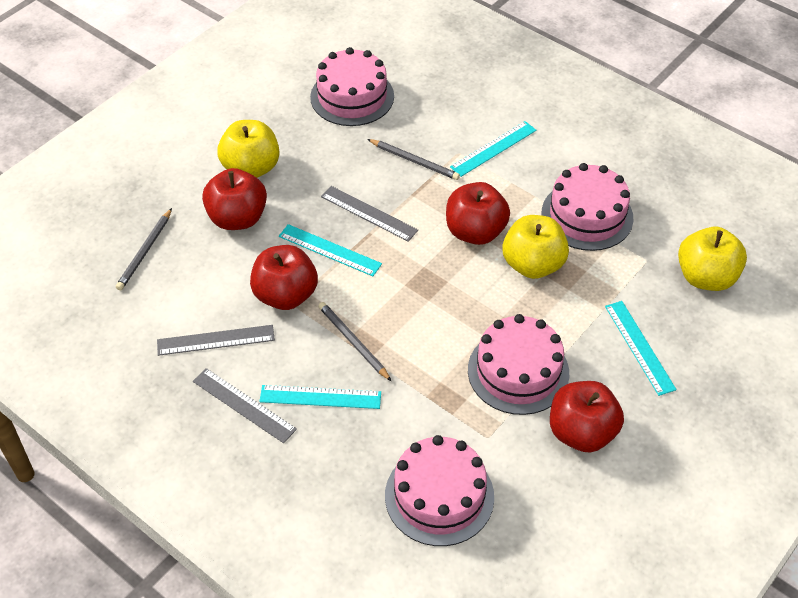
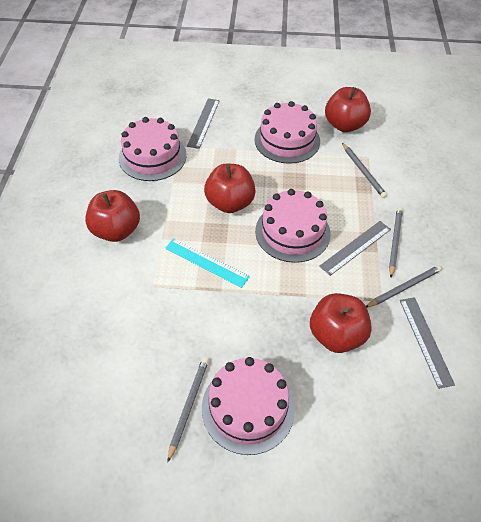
grey pencil: [116,208,172,290] [318,302,391,381] [368,139,460,180] = 3 -> [168,357,209,462] [342,143,387,198] [366,265,442,308] [389,207,403,278] = 4
turquoise ruler: [259,385,381,409] [279,224,382,276] [450,121,536,177] [605,301,677,396] = 4 -> [165,238,250,288] = 1
yellow apple: [217,120,280,178] [502,215,569,279] [678,227,747,291] = 3 -> none = 0

